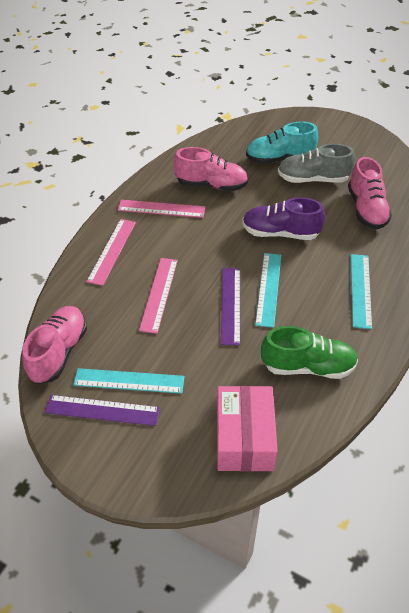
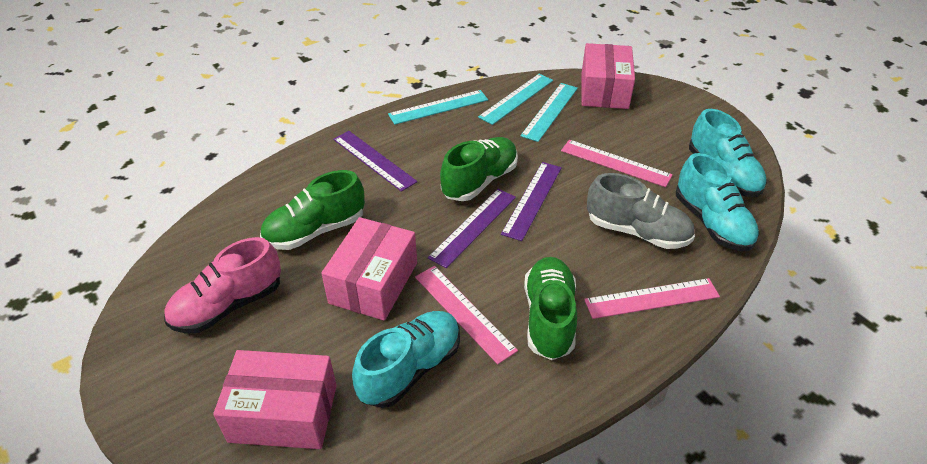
green shoe: [261,326,358,379] = 1 -> [260,170,365,250] [440,137,518,201] [524,257,577,360] = 3
pink box: [217,386,278,472] = 1 -> [213,350,337,449] [321,217,417,320] [582,43,635,109] = 3
pink shoe: [22,306,87,384] [174,147,248,191] [348,157,392,229] = 3 -> [164,237,281,334] = 1
purple ruler: [45,395,160,426] [221,268,240,345] = 2 -> [333,131,417,192] [428,189,516,268] [501,162,562,241] = 3
purple shoe: [242,197,325,240] = 1 -> none = 0
turquoise shoe: [246,121,318,164] = 1 -> [352,311,460,408] [676,153,759,251] [689,109,767,197] = 3

